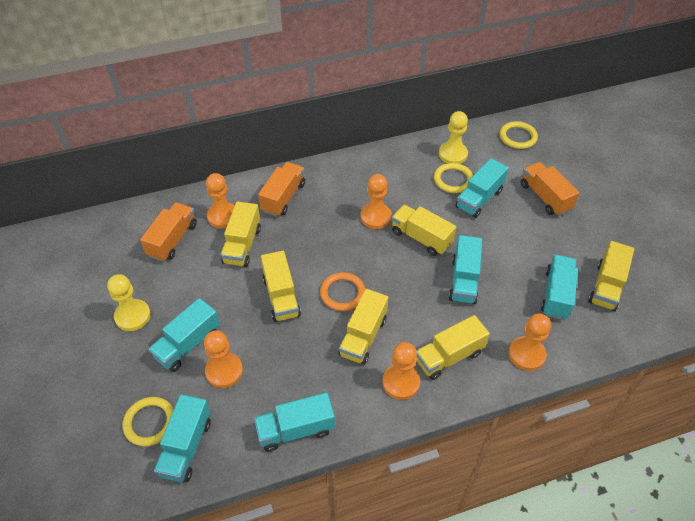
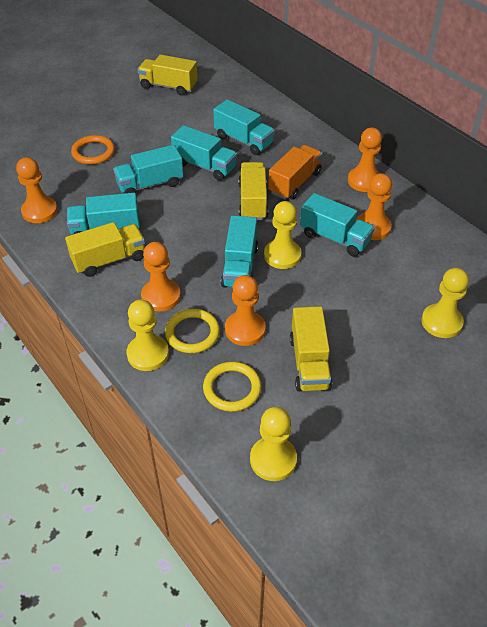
orange truck: [140,202,197,262] [258,162,305,217] [521,162,579,216] = 3 -> [268,145,323,200] = 1
yellow pawn: [107,274,151,331] [439,111,468,164] = 2 -> [126,299,169,371] [250,407,297,481] [264,201,301,269] [421,268,469,338] = 4
yellow ring: [122,397,174,447] [434,163,473,193] [500,121,538,149] = 3 -> [165,309,220,353] [203,362,262,412] = 2
yellow truck: [220,201,261,267] [261,251,301,322] [338,289,388,365] [392,205,456,256] [416,315,490,380] [588,241,634,311] = 6 -> [65,222,145,277] [138,55,198,96] [239,162,268,220] [290,306,332,392] = 4

